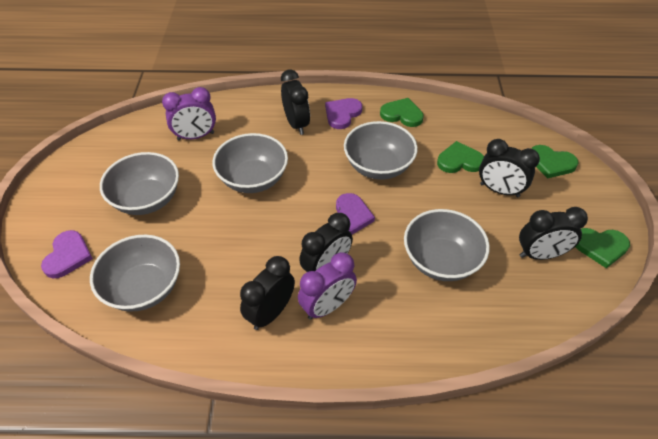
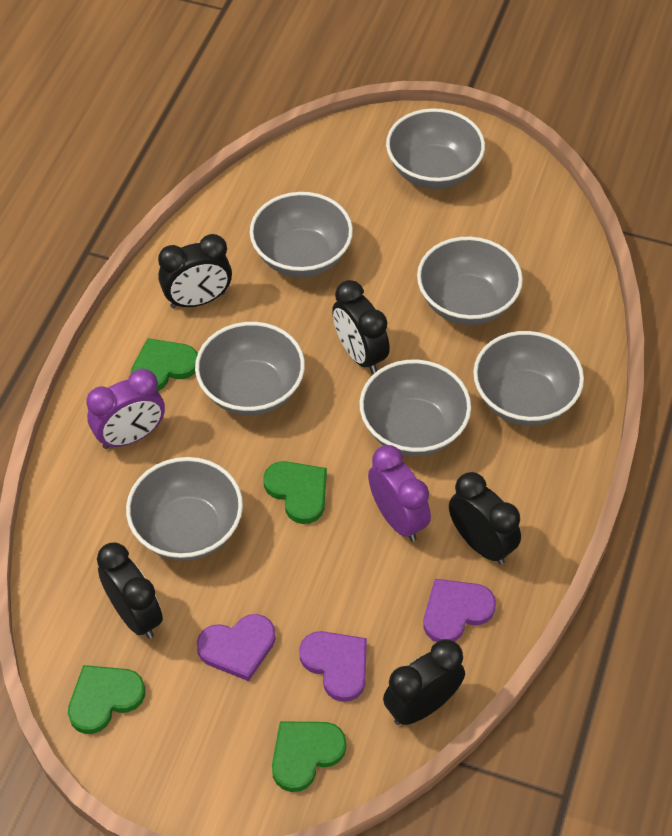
grey bowl: [90,235,180,312] [100,152,179,215] [213,133,288,193] [344,121,418,180] [404,209,490,281] = 5 -> [126,457,243,561] [195,322,305,416] [250,192,353,277] [360,360,471,456] [386,108,485,189] [417,237,523,325] [473,331,584,426] = 7

